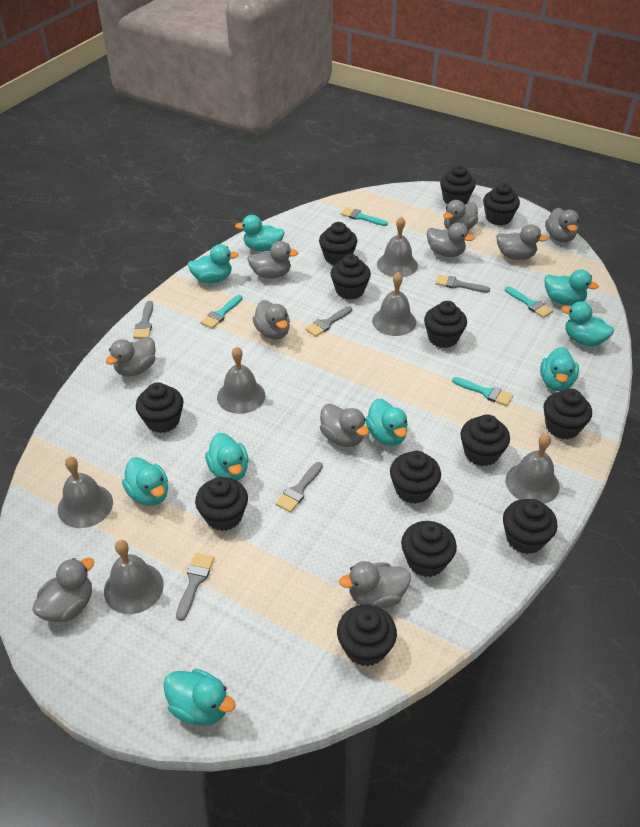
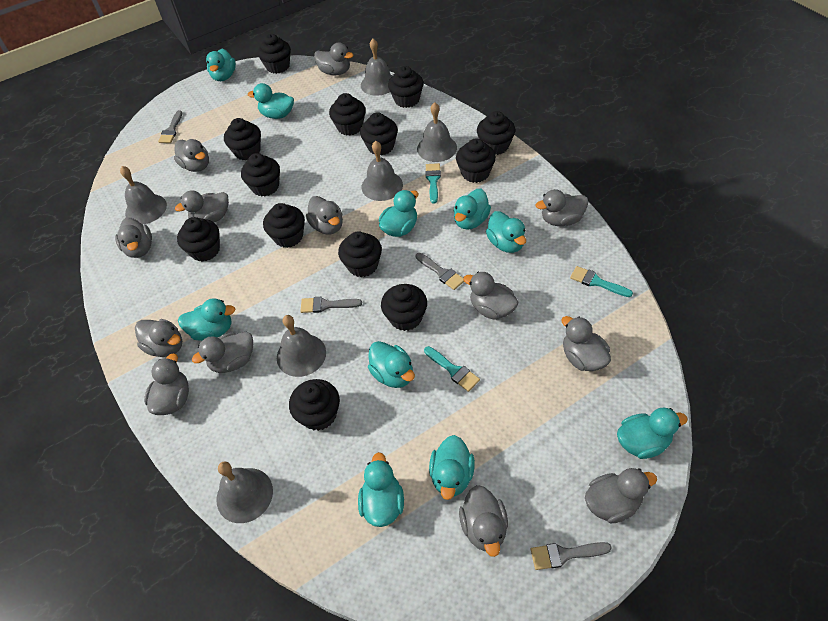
grey brush: [133,301,153,339] [176,553,214,621] [275,462,323,512] [305,306,352,337] [435,275,490,293] = 5 -> [158,110,182,143] [300,297,362,313] [416,253,464,290] [531,542,612,570] = 4
grey duck: [32,558,94,622] [106,337,156,376] [247,241,298,279] [253,300,290,340] [320,404,369,447] [339,561,411,608] [427,222,474,257] [443,200,478,229] [496,224,548,260] [545,208,579,242] = 10 -> [115,218,152,258] [135,319,182,357] [144,353,189,415] [174,139,209,172] [175,191,229,223] [192,332,253,373] [306,196,343,235] [314,43,353,75] [459,485,508,557] [463,272,519,319] [536,189,588,226] [561,316,611,371] [585,468,657,523] = 13
turquoise brush: [201,295,243,329] [341,207,388,226] [452,377,513,406] [505,286,553,318] = 4 -> [424,346,480,392] [425,163,441,203] [570,266,633,297] = 3
turquoise duck: [122,457,168,506] [163,669,236,726] [188,244,239,283] [205,433,249,481] [235,215,285,252] [365,399,408,446] [540,347,579,391] [545,269,599,306] [561,301,614,346] = 9 -> [178,298,236,341] [206,49,236,81] [248,83,294,119] [358,452,404,527] [368,341,415,388] [379,190,418,237] [429,435,475,500] [454,189,491,230] [486,211,526,253] [617,408,688,459] = 10

